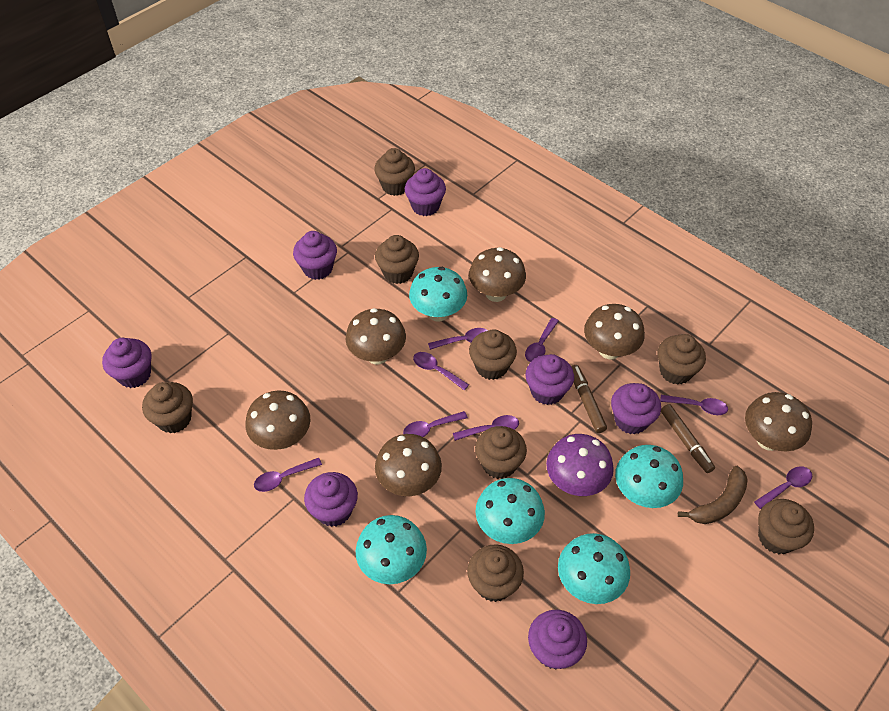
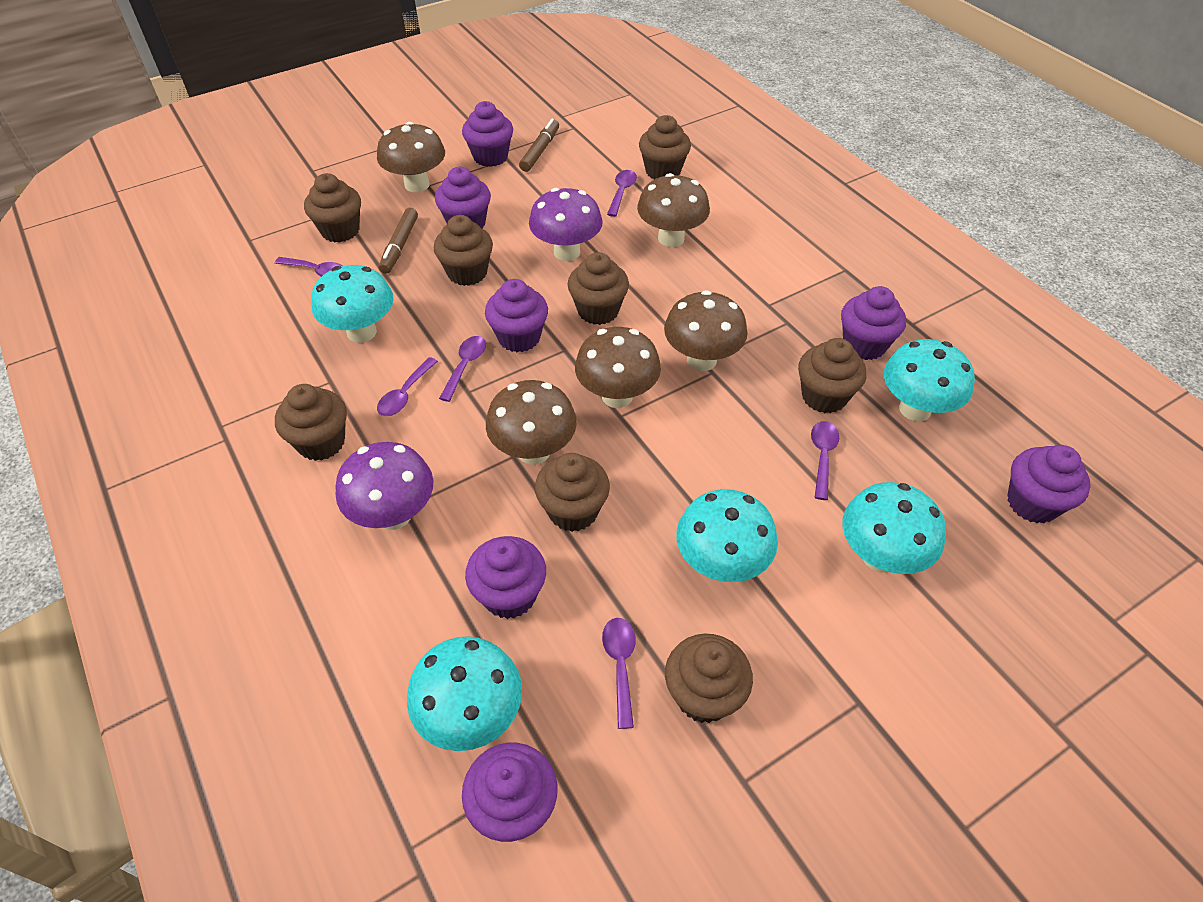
brown banana: [678,466,748,524] = 1 -> none = 0
brown mushroom: [245,390,311,450] [346,308,406,365] [375,434,442,496] [469,247,526,302] [584,304,645,360] [745,392,812,451] = 6 -> [377,122,445,192] [486,380,577,465] [575,327,661,408] [637,173,710,247] [664,290,748,371] = 5
purple mushroom: [546,434,614,496] = 1 -> [335,442,433,530] [529,188,603,261] = 2
purple spoon: [254,458,322,492] [403,411,468,437] [413,352,469,390] [428,328,488,350] [453,415,519,441] [525,318,559,362] [660,395,728,415] [754,466,812,509] = 8 -> [275,257,343,277] [377,357,438,416] [439,336,486,402] [602,618,636,729] [607,170,637,217] [811,421,839,500] = 6

